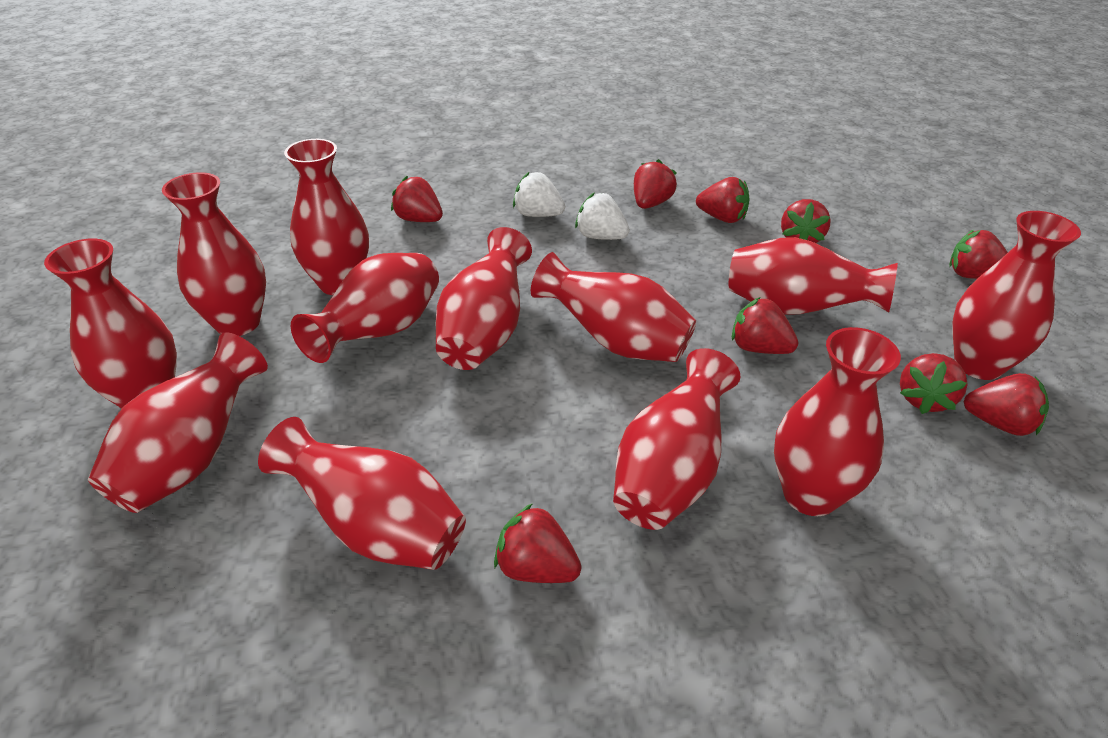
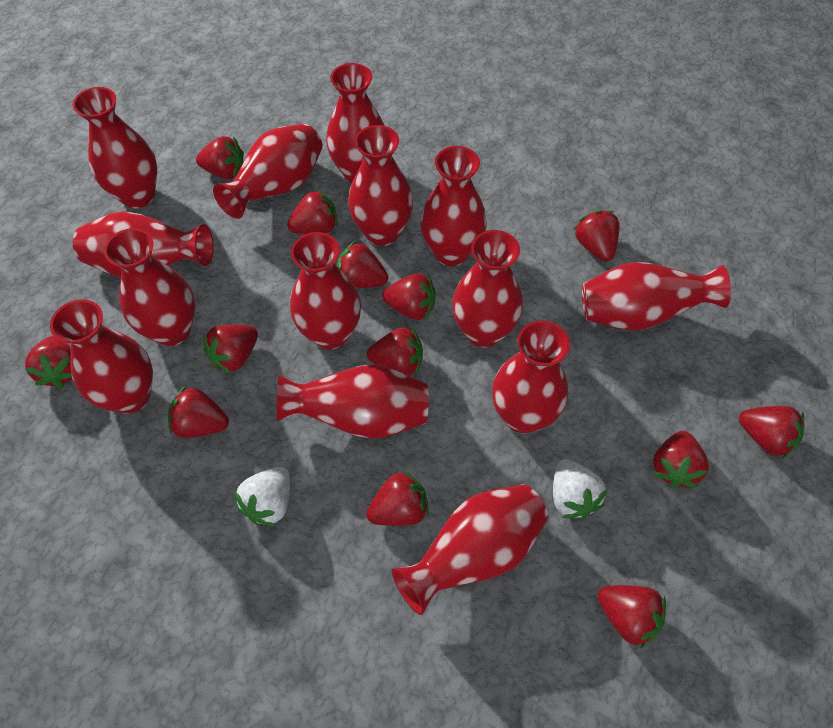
red strawberry: [391,176,443,222] [494,503,582,583] [634,159,677,209] [696,177,750,223] [732,297,798,354] [781,199,831,243] [900,353,967,414] [949,230,1008,279] [964,373,1049,436] = 9 -> [24,336,72,388] [168,386,229,438] [196,136,244,179] [203,325,258,374] [287,189,338,234] [337,241,388,288] [366,470,429,526] [367,327,423,375] [382,273,435,320] [574,210,619,262] [597,585,666,649] [653,431,709,488] [739,406,804,459] = 13
red vase: [44,239,177,409] [88,332,268,513] [162,172,266,336] [258,417,466,570] [284,139,369,295] [291,253,439,363] [436,227,532,370] [531,252,696,362] [613,348,741,530] [729,237,898,315] [774,327,901,516] [953,211,1081,380] = 12 -> [50,299,153,414] [73,87,157,208] [73,211,214,277] [104,228,195,346] [213,124,323,219] [276,364,429,439] [290,232,361,350] [326,63,385,183] [348,125,413,246] [392,484,548,615] [420,146,487,266] [452,230,523,348] [492,321,570,434] [582,262,731,330] = 14

